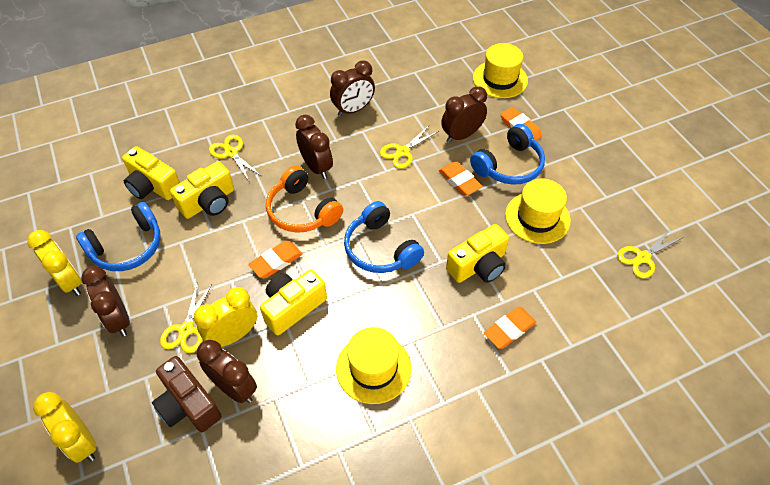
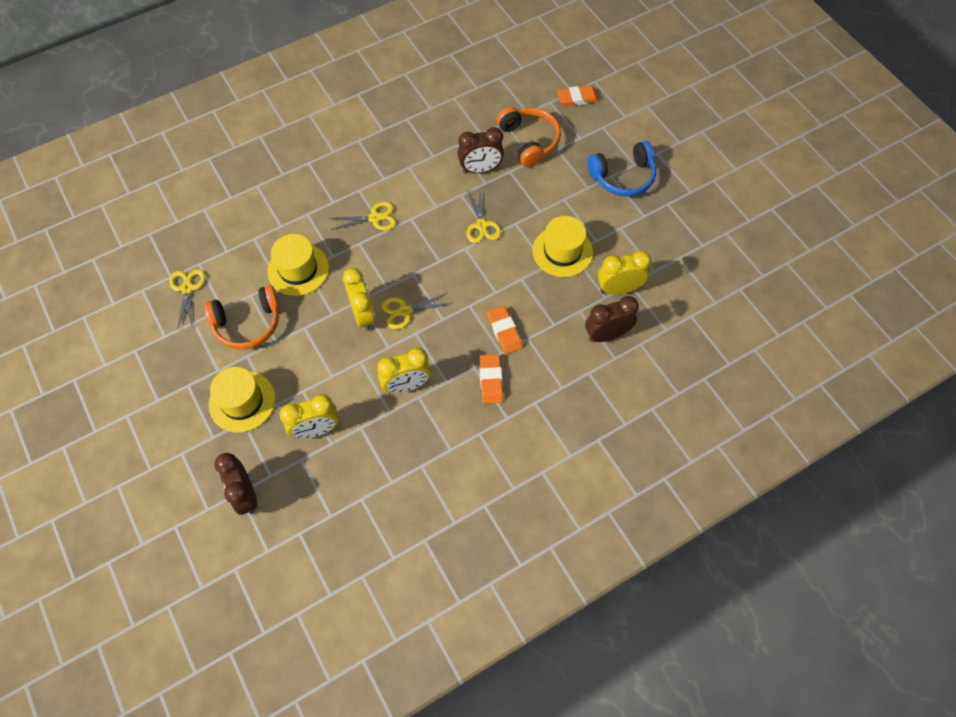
blue headphones: [76,202,161,271] [344,201,424,273] [470,124,545,185] = 3 -> [587,141,656,197] = 1
brown camera: [152,356,221,432] = 1 -> none = 0
brown clock: [81,266,130,336] [197,340,257,403] [295,115,333,179] [330,61,375,117] [441,86,487,143] = 5 -> [214,453,257,515] [457,127,504,173] [585,296,639,342] = 3
orange eraser: [248,241,303,278] [439,161,483,196] [484,307,536,349] [500,107,542,141] = 4 -> [479,354,503,404] [487,306,523,354] [557,85,600,106] = 3
orange headphones: [266,166,343,233] = 1 -> [204,285,280,349] [496,107,561,167] = 2
yellow camera: [122,146,180,200] [170,161,234,219] [260,269,327,335] [446,224,509,283] = 4 -> none = 0
yellow clock: [27,230,82,296] [33,392,97,463] [194,287,257,347] = 3 -> [280,394,339,439] [343,268,376,331] [377,348,431,394] [598,251,651,295] = 4

